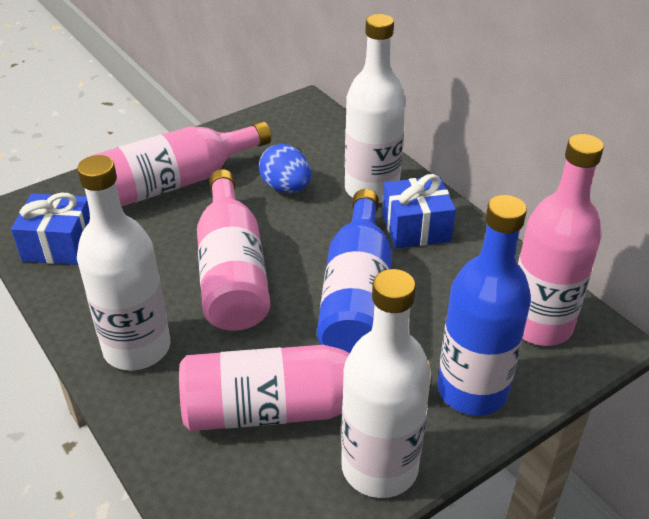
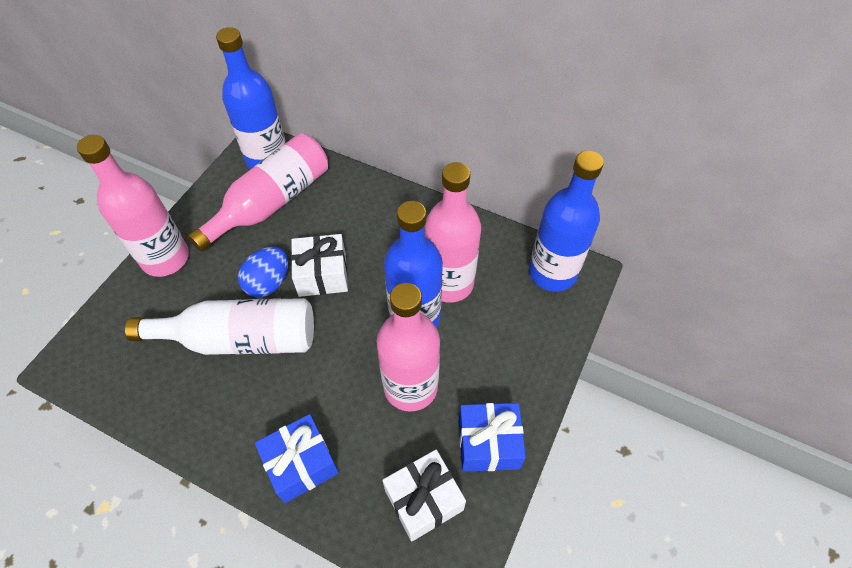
blue bottle: [317,189,392,353] [437,195,531,416] = 2 -> [216,27,286,169] [384,201,443,327] [529,150,604,292] = 3
white bottle: [77,155,170,370] [341,269,431,498] [345,14,406,203] = 3 -> [125,298,314,355] = 1
white gift: none = 0 -> [291,234,348,297] [382,450,466,542] = 2

